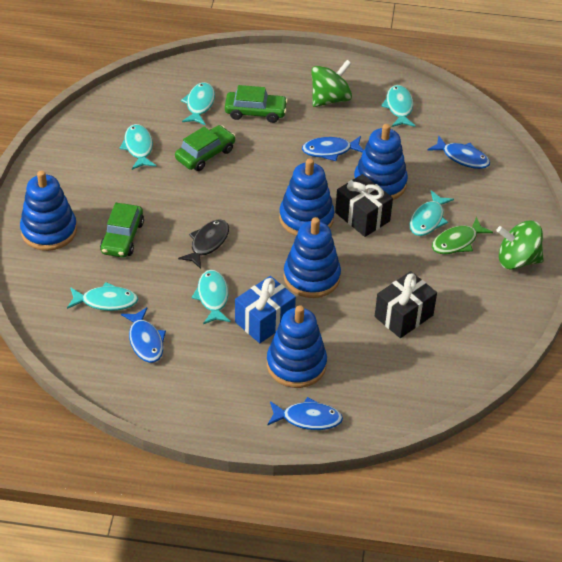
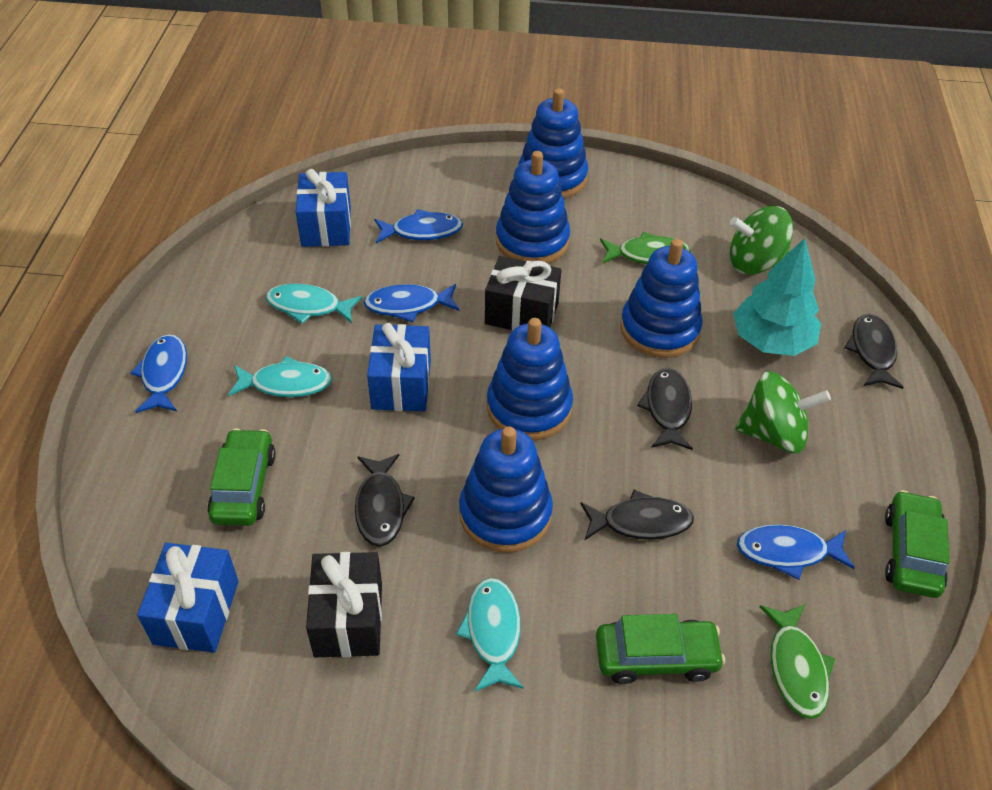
black fish: [178,219,229,269] = 1 -> [355,454,415,547] [580,490,694,540] [637,368,693,450] [845,314,904,389] = 4
blue gift: [235,276,296,343] = 1 -> [137,543,239,653] [296,169,351,247] [367,323,431,411] = 3
green fish: [432,217,493,254] = 1 -> [600,232,691,264] [759,604,835,719] = 2
turquoise fish: [67,282,138,311] [119,124,156,170] [181,82,215,125] [192,270,231,324] [381,85,416,127] [410,190,454,236] = 6 -> [228,356,333,397] [266,284,362,324] [456,578,524,692] = 3
turquoise tree: none = 0 -> [733,238,821,356] = 1

